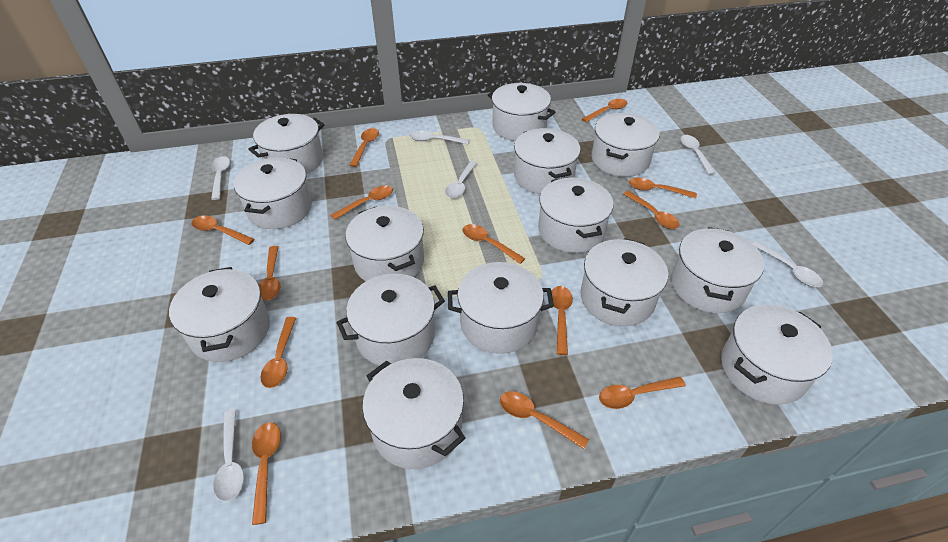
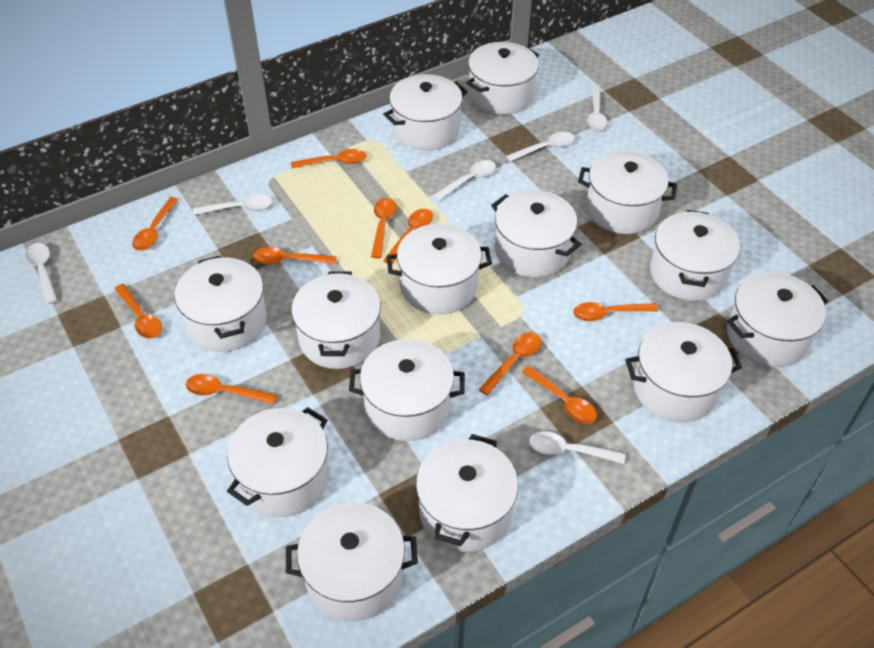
orange spoon: [191,216,254,245] [252,422,281,525] [259,246,280,300] [260,317,296,388] [331,185,393,220] [350,128,379,167] [462,224,525,264] [500,391,589,449] [551,286,573,355] [582,99,627,122] [599,377,686,409] [623,191,680,229] [629,178,697,198] = 13 -> [115,284,162,338] [132,197,179,251] [186,374,277,404] [253,247,336,265] [291,149,366,168] [371,198,396,258] [383,209,433,264] [479,332,541,395] [522,366,597,424] [573,302,658,321] = 10

